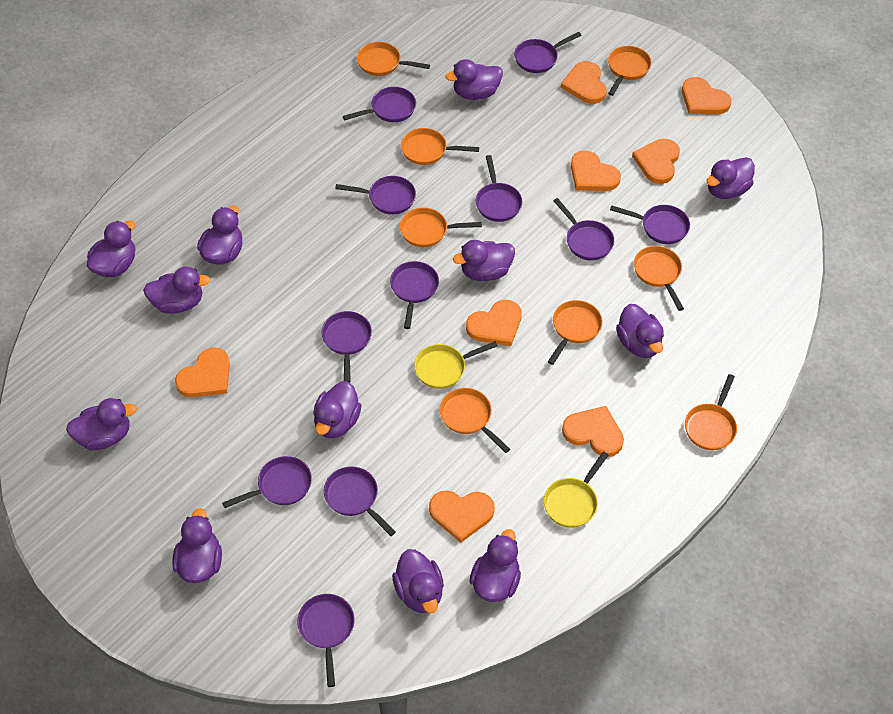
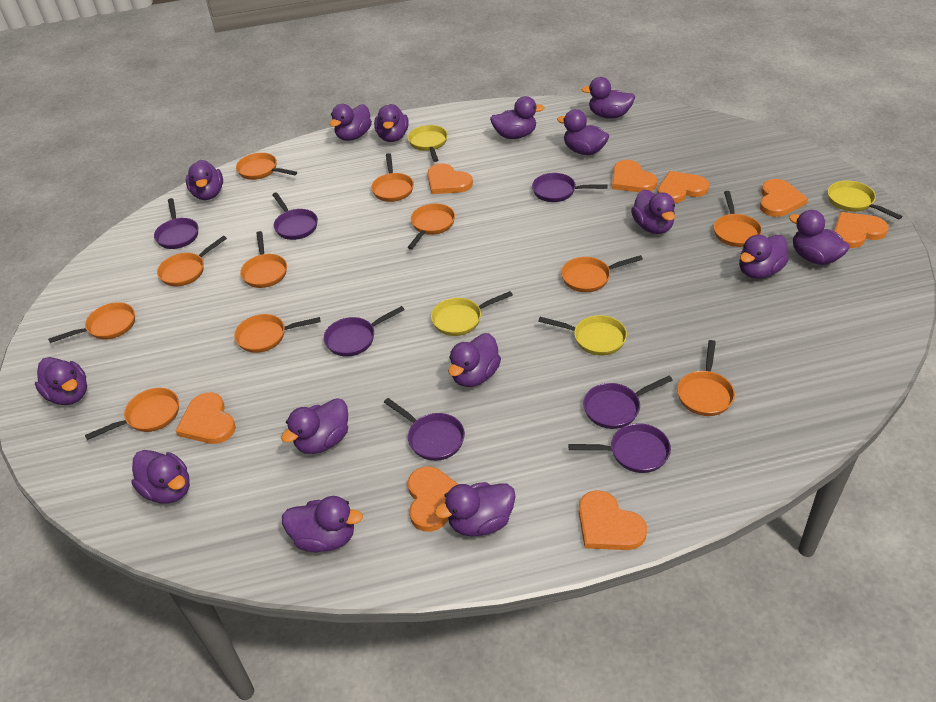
orange pan: [357,42,430,76] [400,208,482,247] [401,128,479,165] [440,388,510,453] [548,300,603,365] [608,46,652,96] [634,246,684,311] [685,374,737,450] = 8 -> [48,302,135,343] [85,388,179,440] [157,236,227,286] [234,314,321,353] [236,153,297,180] [240,231,287,288] [371,153,414,202] [407,203,455,249] [561,255,643,292] [677,340,735,416] [714,191,762,247] = 11
purple duck: [66,398,137,450] [87,220,136,277] [143,267,210,314] [172,508,222,583] [197,205,243,265] [313,381,362,438] [392,549,444,613] [445,59,503,100] [453,240,515,281] [470,529,521,602] [616,304,664,358] [706,157,755,199] = 12 -> [35,357,87,405] [131,450,190,504] [186,160,223,200] [281,398,348,454] [282,496,363,552] [330,104,372,141] [374,104,409,142] [435,482,516,536] [448,333,501,387] [490,96,545,139] [557,109,609,155] [581,77,635,119] [631,189,675,234] [739,235,789,279] [789,210,850,265] = 15
purple pan: [222,456,312,508] [297,594,355,687] [321,311,372,383] [324,467,396,536] [335,176,416,215] [343,87,416,122] [390,261,439,329] [476,155,522,222] [514,32,582,73] [554,198,614,260] [610,205,690,244] = 11 -> [154,198,198,249] [272,192,318,240] [324,306,405,357] [384,398,465,461] [532,173,608,202] [568,423,671,473] [583,376,673,429] = 7
yellow pan: [414,341,498,389] [544,451,609,528] = 2 -> [408,125,448,162] [431,291,513,336] [538,315,627,355] [828,181,902,220] = 4

